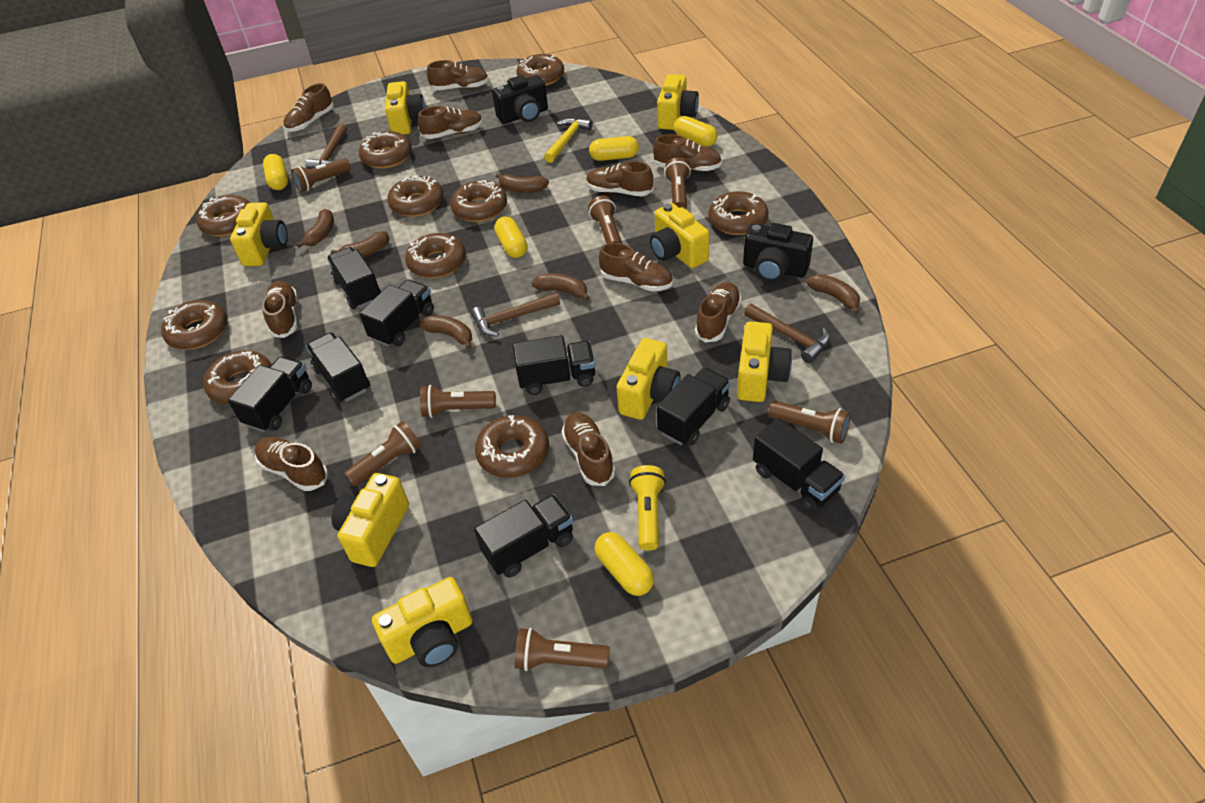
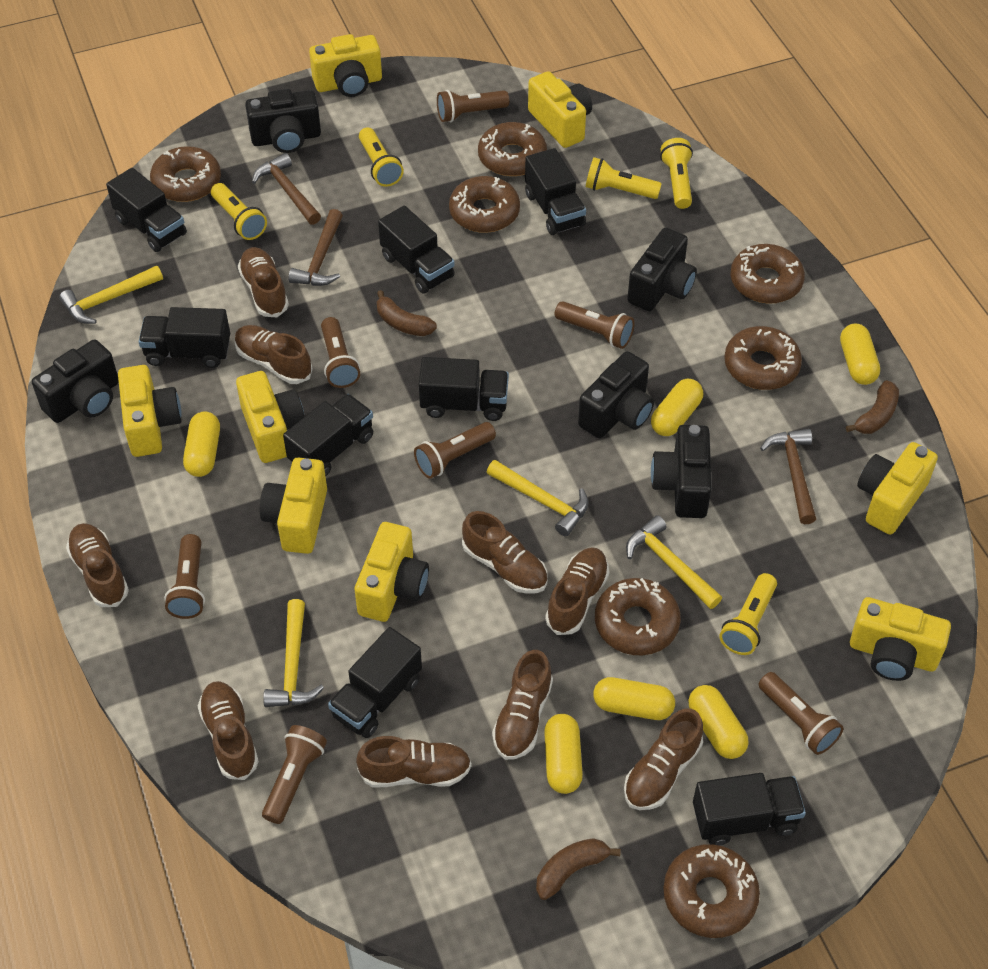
black camera: [492,75,548,124] [743,223,813,281] = 2 -> [32,339,119,423] [245,89,321,153] [578,351,654,438] [627,228,697,311] [651,425,712,518] = 5
brown banana: [296,209,334,248] [331,231,389,257] [420,315,472,349] [496,173,549,193] [532,273,590,301] [806,274,860,314] = 6 -> [377,290,437,336] [536,838,621,900] [846,380,899,434] = 3
brown donut: [161,300,228,350] [196,195,250,236] [203,350,271,405] [359,131,412,169] [387,175,444,217] [405,233,466,278] [450,180,507,222] [475,415,549,478] [516,54,564,86] [709,191,769,235] = 10 -> [150,146,221,202] [449,176,520,233] [478,122,547,176] [595,578,681,655] [663,844,760,938] [724,326,802,390] [730,244,805,304] = 7
brown shoe: [255,437,328,491] [262,281,298,338] [283,83,334,132] [418,106,483,139] [427,60,489,90] [561,412,616,486] [586,161,653,196] [599,243,673,291] [653,134,722,171] [695,282,742,343] = 10 -> [66,523,129,607] [198,681,259,780] [235,325,313,384] [238,247,289,317] [356,736,471,787] [462,511,547,594] [492,650,553,760] [545,547,609,635] [624,708,703,810] = 9
yellow capsule: [263,154,288,190] [494,216,528,258] [589,136,639,161] [595,532,654,596] [674,116,718,147] = 5 -> [183,411,220,477] [544,714,583,794] [593,677,675,720] [651,378,703,436] [689,685,749,759] [840,324,880,385] = 6
yellow flashlight: [629,465,666,551] = 1 -> [211,183,267,240] [359,127,404,187] [586,157,662,199] [660,138,693,209] [719,573,777,655] = 5
yellow hammer: [544,118,593,163] = 1 -> [59,266,163,324] [263,599,324,707] [487,460,589,536] [626,515,722,609] = 4

